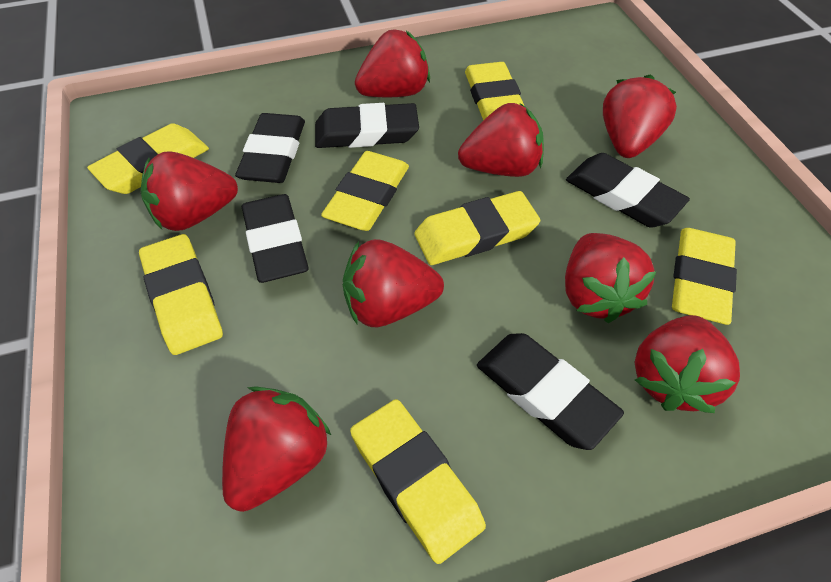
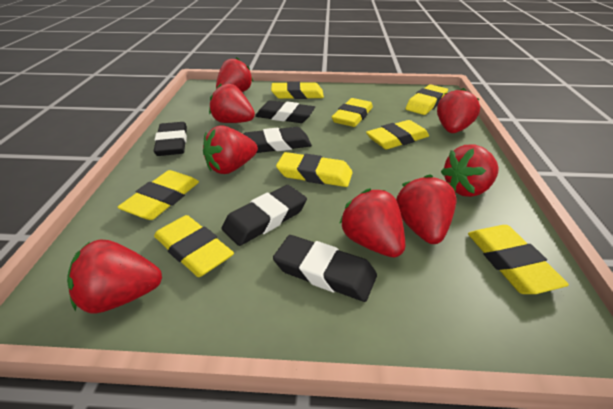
yellow eraser: [87,123,209,194] [139,234,223,355] [321,151,409,231] [350,399,486,564] [414,191,540,265] [465,62,524,121] [672,228,737,325] = 7 -> [118,170,199,220] [154,215,234,277] [271,82,324,99] [276,152,353,187] [332,98,373,127] [366,120,429,149] [406,84,448,115] [468,225,569,294] = 8

